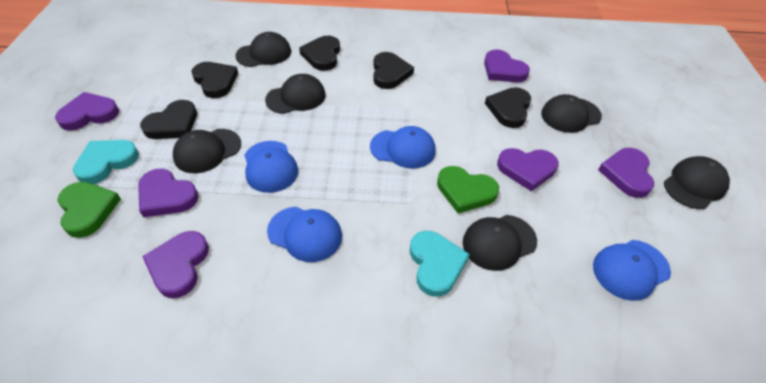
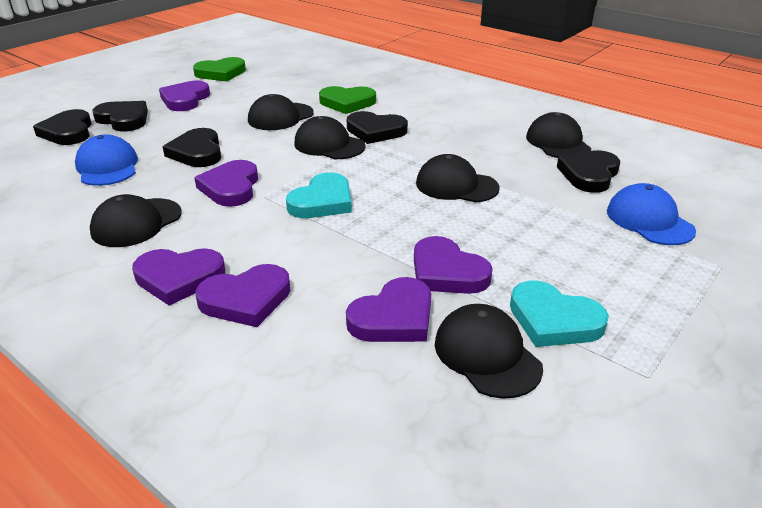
blue cap: [244,141,298,193] [267,207,342,262] [370,126,436,169] [593,240,671,301] = 4 -> [75,134,138,186] [607,183,696,245] = 2

